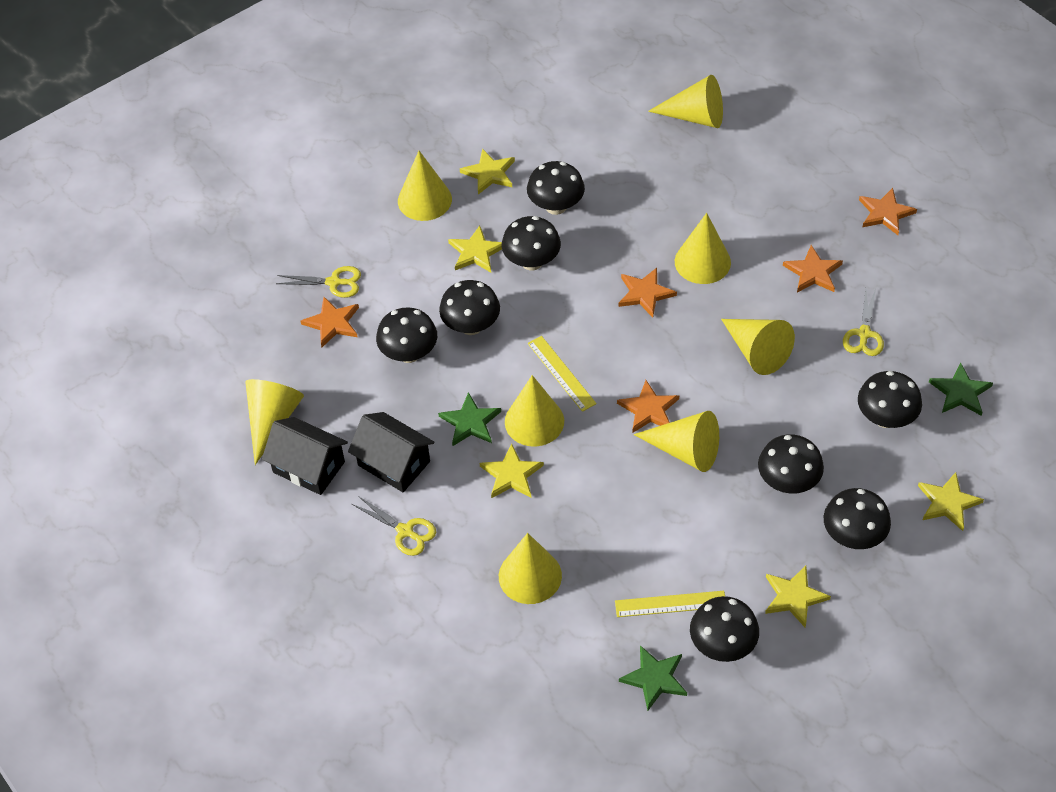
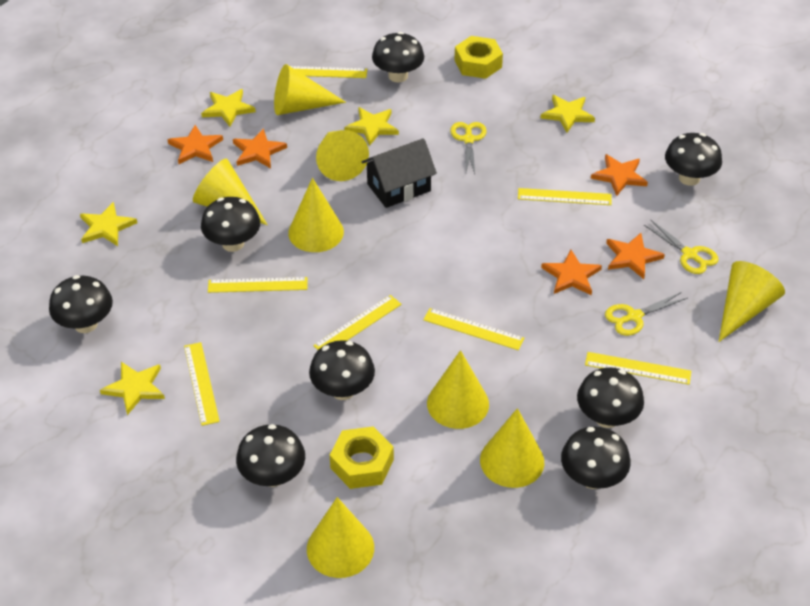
black house: [262,417,348,495] [348,412,434,492] = 2 -> [362,138,437,208] = 1
green star: [438,392,501,446] [619,645,687,711] [929,363,993,416] = 3 -> none = 0
yellow nut: none = 0 -> [330,426,394,489] [455,36,503,79] = 2
yellow ruler: [528,336,597,412] [615,591,725,617] = 2 -> [184,342,220,426] [208,277,308,293] [290,66,367,78] [313,295,402,350] [423,308,524,350] [518,188,612,205] [585,352,691,385] = 7

